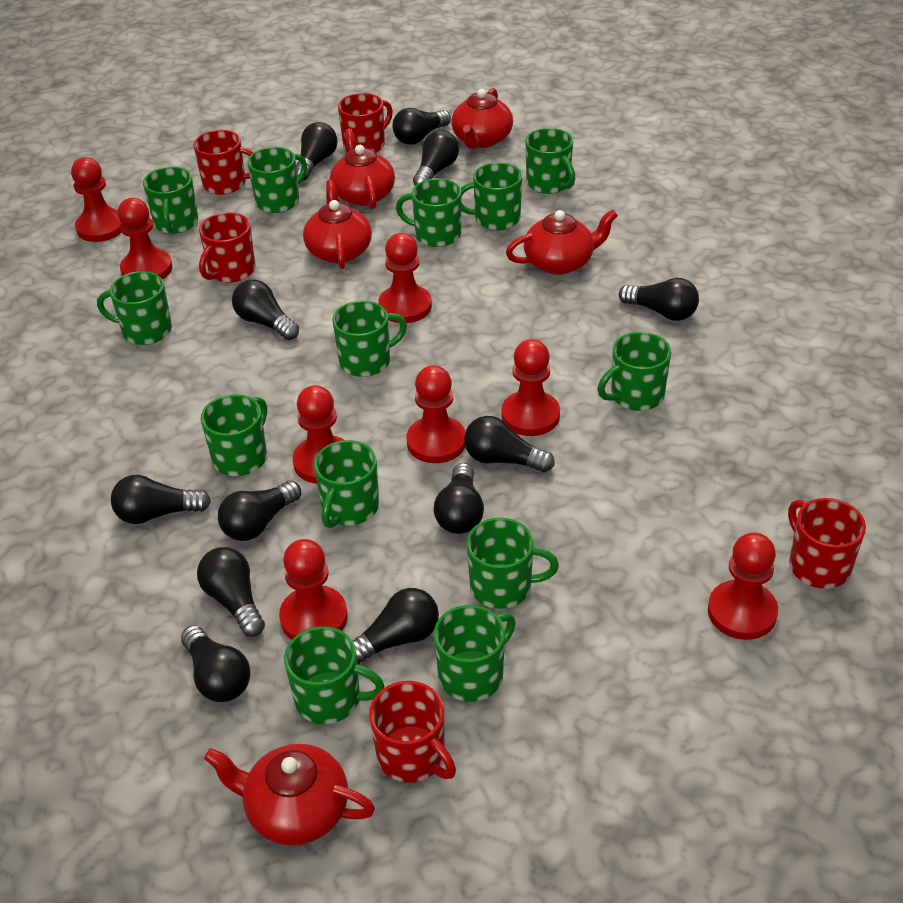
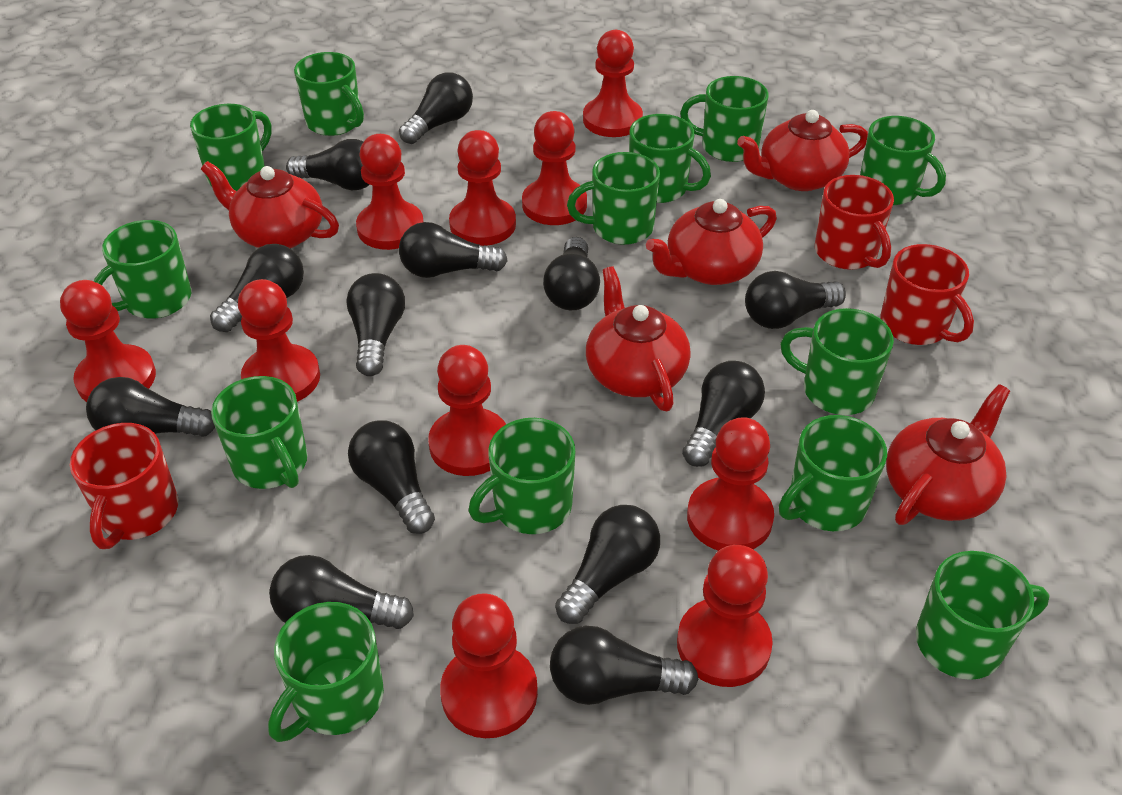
black light bulb: [111,475,211,524] [181,625,251,702] [197,547,265,637] [218,480,301,541] [232,280,299,340] [296,122,338,181] [352,588,439,665] [392,108,451,145] [413,130,459,186] [434,463,484,534] [464,416,555,473] [618,278,699,321] = 12 -> [86,377,215,437] [210,244,304,332] [269,555,414,629] [286,139,370,191] [346,273,405,376] [348,420,435,534] [399,72,473,144] [399,222,508,278] [543,237,600,310] [550,626,698,705] [555,505,660,624] [682,361,765,467] [745,271,846,329] = 13
red mug: [193,130,254,195] [199,212,256,283] [338,93,393,153] [369,681,456,782] [788,498,866,589] = 5 -> [70,423,178,549] [815,175,894,270] [880,244,974,345] = 3
red pawn: [71,157,121,242] [118,198,172,280] [279,539,348,640] [293,385,344,484] [378,233,432,323] [407,365,466,463] [501,339,560,436] [708,532,778,640] = 8 -> [60,280,156,402] [238,279,320,402] [356,134,423,250] [428,345,506,476] [440,593,538,738] [449,130,516,246] [522,111,587,225] [583,30,643,137] [677,545,773,687] [687,417,774,551] = 10

